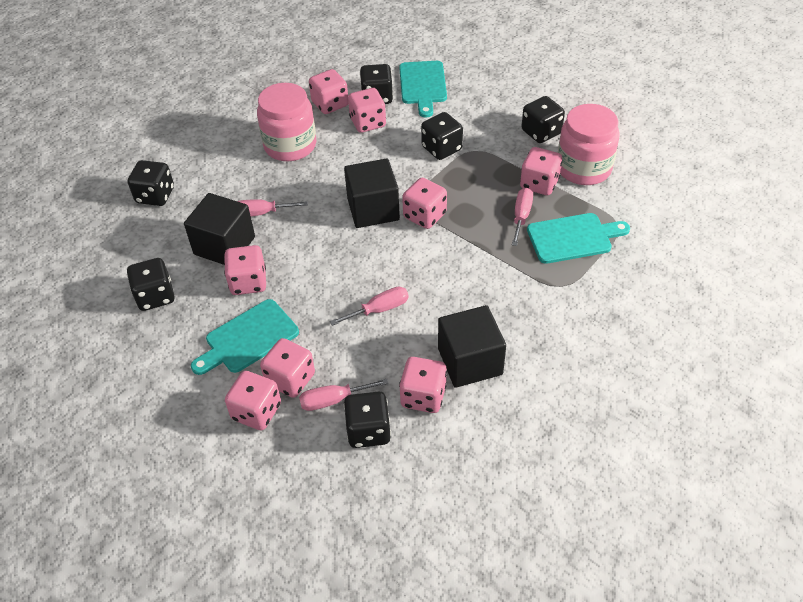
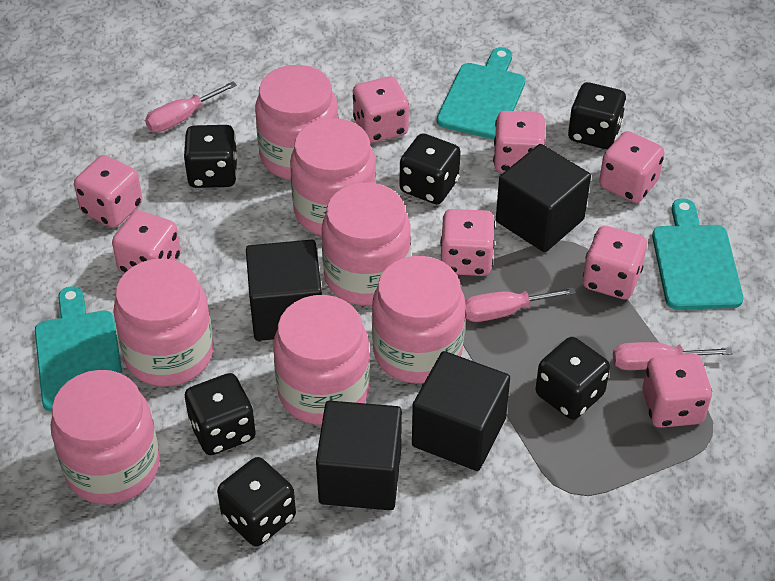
black cube: [184,193,255,265] [344,159,400,228] [438,305,506,388] = 3 -> [246,240,322,341] [316,401,402,510] [412,351,510,471] [496,144,591,252] = 4
pink jar: [257,83,316,161] [558,104,620,185] = 2 -> [51,370,160,505] [113,259,214,387] [255,65,338,180] [273,295,370,425] [290,118,376,236] [322,182,411,305] [372,256,466,384] = 7
pink screwdriver: [237,199,308,217] [299,379,389,411] [330,287,408,326] [512,188,533,246] = 4 -> [145,81,237,132] [465,287,576,322] [613,342,733,370] = 3

